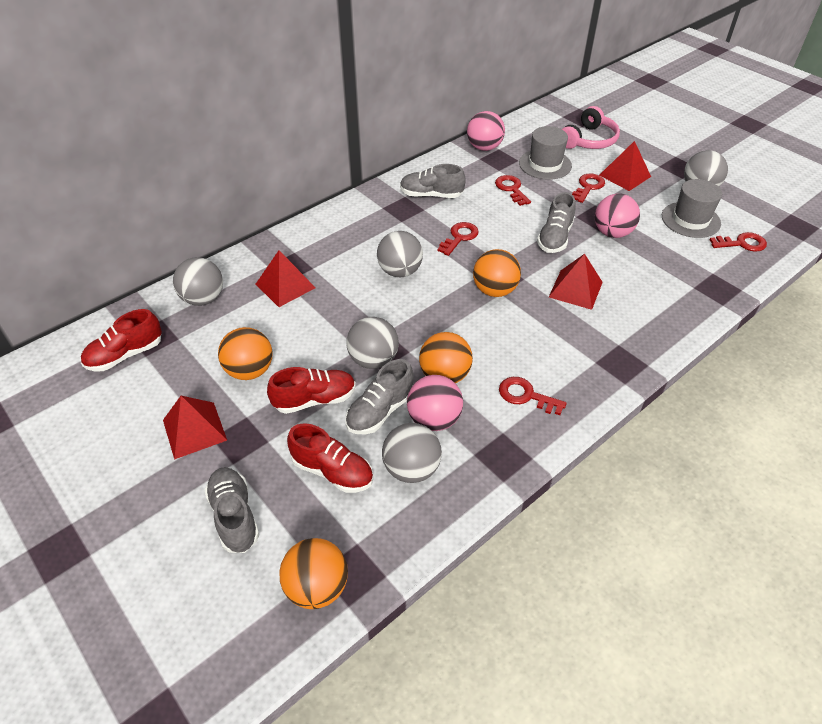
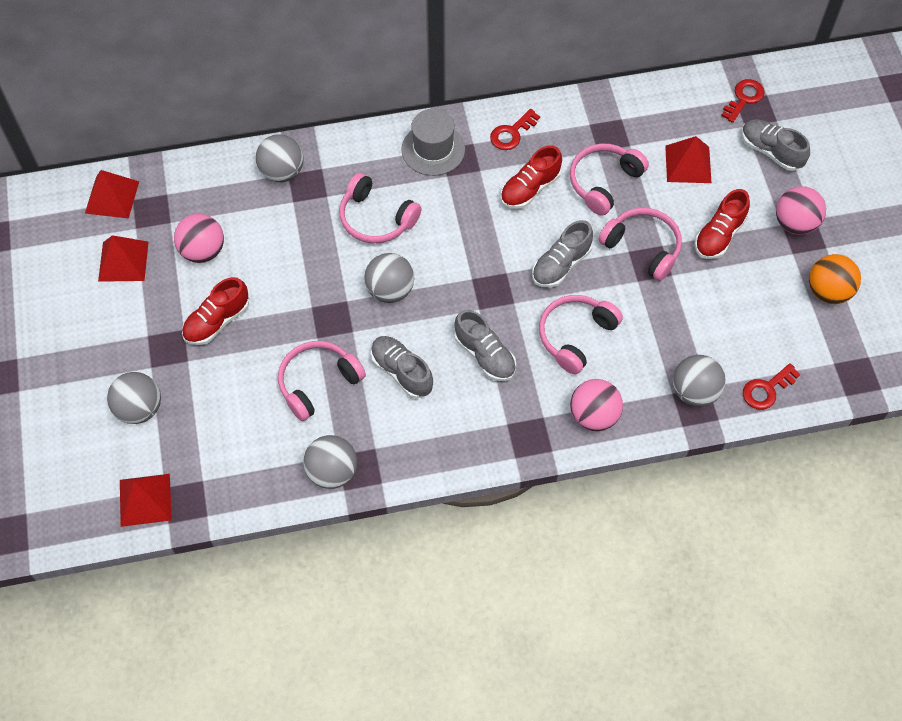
grey hat: [519,126,572,180] [662,179,722,238] = 2 -> [401,109,465,176] = 1
orange ball: [218,327,273,380] [279,538,348,609] [419,332,473,383] [473,249,521,297] = 4 -> [809,254,861,304] = 1
pink headphones: [562,106,620,149] = 1 -> [278,341,366,421] [339,173,422,243] [539,295,623,374] [570,144,649,216] [598,208,682,281] = 5
red key: [438,222,479,256] [495,175,531,206] [499,377,567,415] [572,174,605,203] [710,232,767,252] = 5 -> [490,109,540,150] [721,79,765,123] [743,363,800,410] = 3

